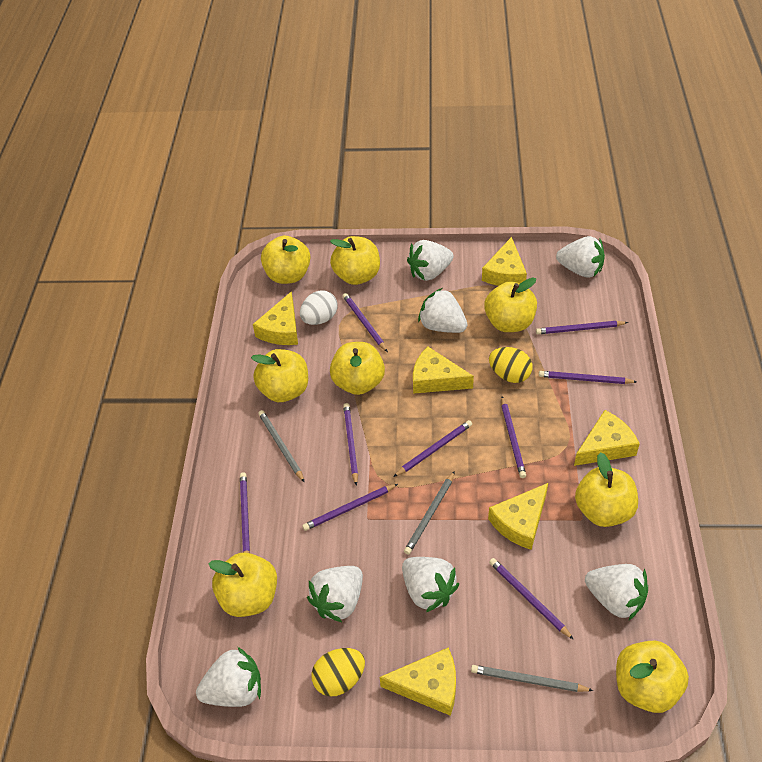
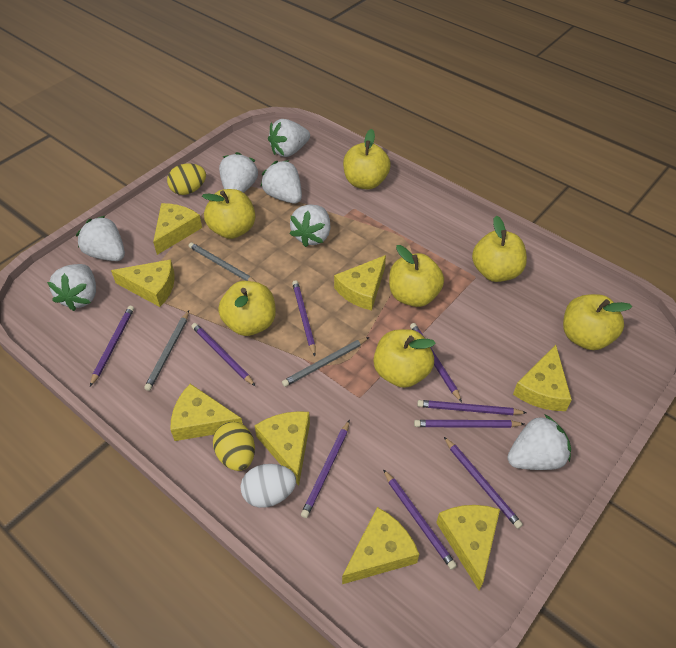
yellow apple: [208,553,277,617] [251,349,308,402] [261,236,311,284] [330,236,380,285] [330,342,385,395] [484,277,537,332] [575,452,638,527] [616,640,689,713] = 8 -> [202,189,255,239] [218,281,276,336] [343,129,391,189] [374,329,436,388] [389,245,444,307] [472,216,527,282] [563,294,632,350] = 7
yellow cheese: [253,292,298,345] [380,647,456,716] [413,346,474,394] [482,237,527,286] [488,483,548,550] [574,410,640,466] = 6 -> [111,259,175,307] [153,203,202,255] [170,384,243,441] [254,411,310,486] [334,255,386,311] [342,507,419,584] [436,505,500,590] [513,345,572,411] = 8

